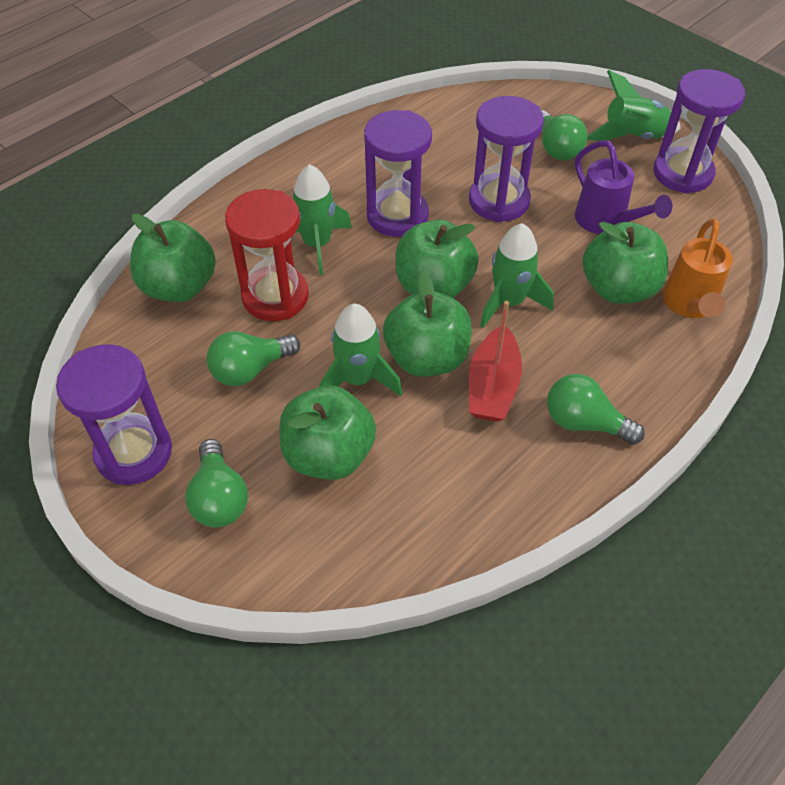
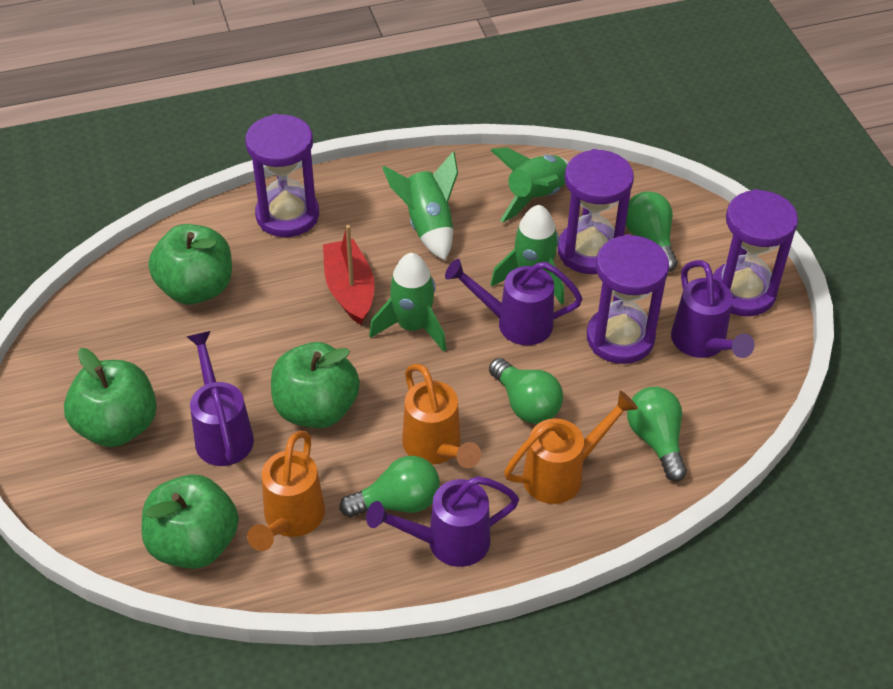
green apple: [130,214,216,302] [279,386,376,480] [383,271,472,377] [395,220,479,298] [582,221,668,304] = 5 -> [64,348,157,447] [142,474,239,569] [148,224,232,304] [271,342,360,428] = 4
orange watering can: [662,218,733,318] = 1 -> [247,431,325,551] [402,364,481,468] [504,391,638,504] = 3
purple watering can: [575,140,673,234] = 1 -> [187,331,254,466] [366,476,519,567] [445,259,583,345] [671,260,755,358] = 4
red hourglass: [225,189,309,321] = 1 -> none = 0

